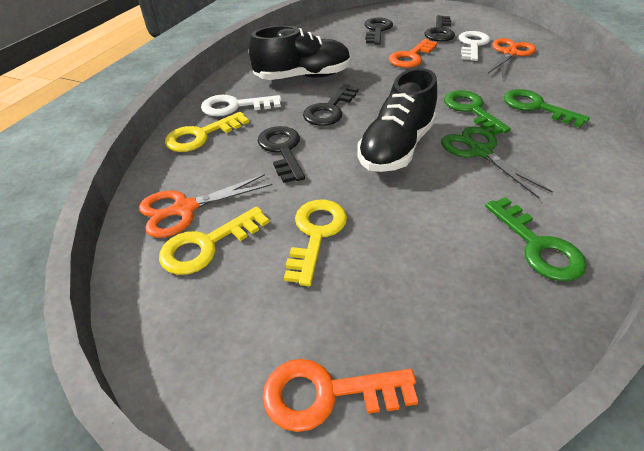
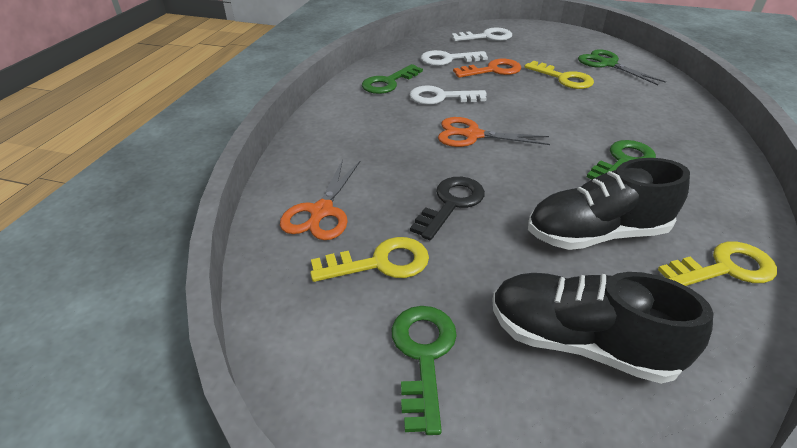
black key: [258,126,305,183] [303,84,359,126] [364,18,393,44] [425,15,455,42] = 4 -> [410,177,485,240] = 1
orange key: [263,359,418,432] [389,39,437,68] = 2 -> [453,59,521,78] = 1
white key: [201,95,281,116] [459,31,490,61] = 2 -> [409,86,487,105] [421,50,488,66] [451,28,512,41] = 3

